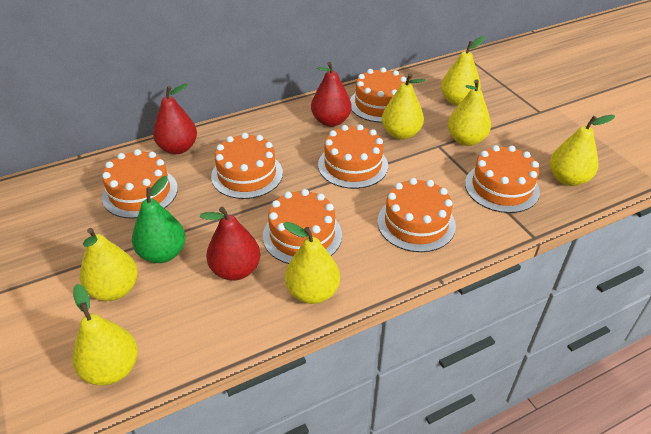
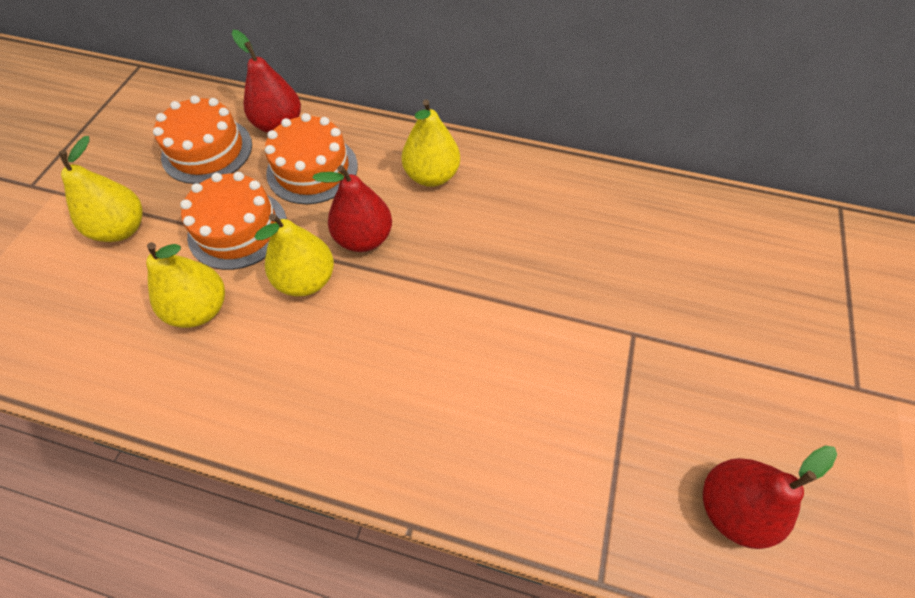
green pear: [132,176,186,263] = 1 -> none = 0
orange cake: [102,149,178,219] [211,133,283,199] [263,189,342,264] [318,124,388,189] [350,67,407,123] [377,178,456,252] [465,145,540,213] = 7 -> [153,95,252,184] [180,172,287,270] [265,113,358,204] = 3
yellow pear: [72,284,138,385] [80,228,138,301] [283,222,340,304] [382,74,425,140] [441,36,485,106] [448,80,491,146] [550,115,615,186] = 7 -> [59,136,143,242] [146,242,225,328] [254,214,334,296] [402,99,460,187] = 4

